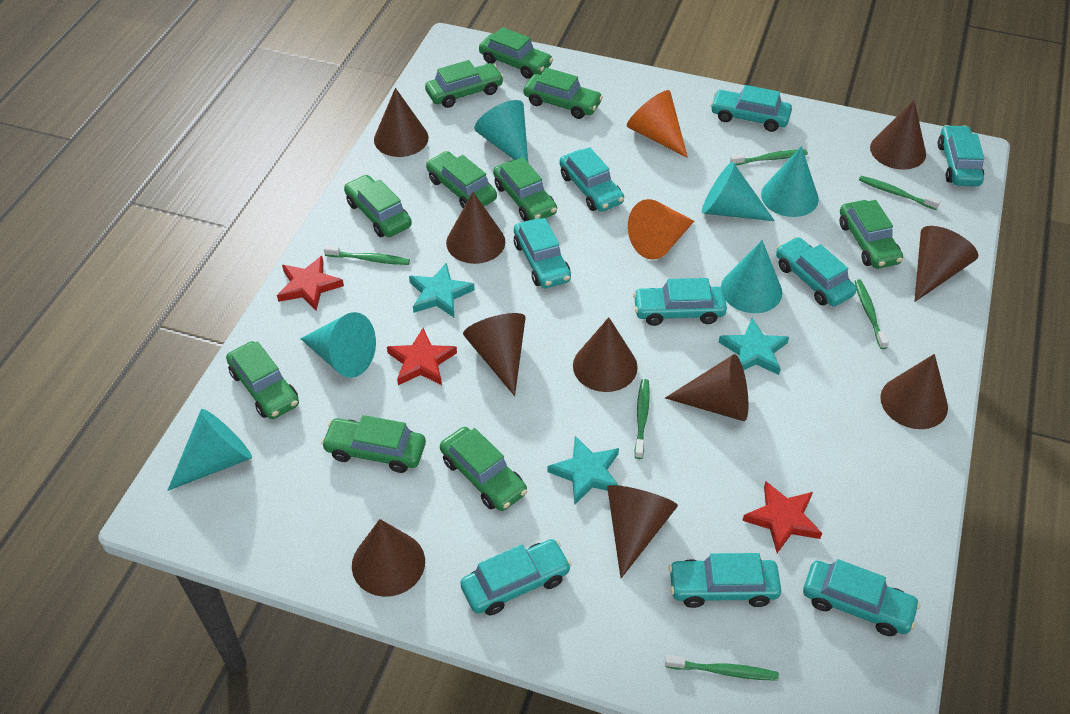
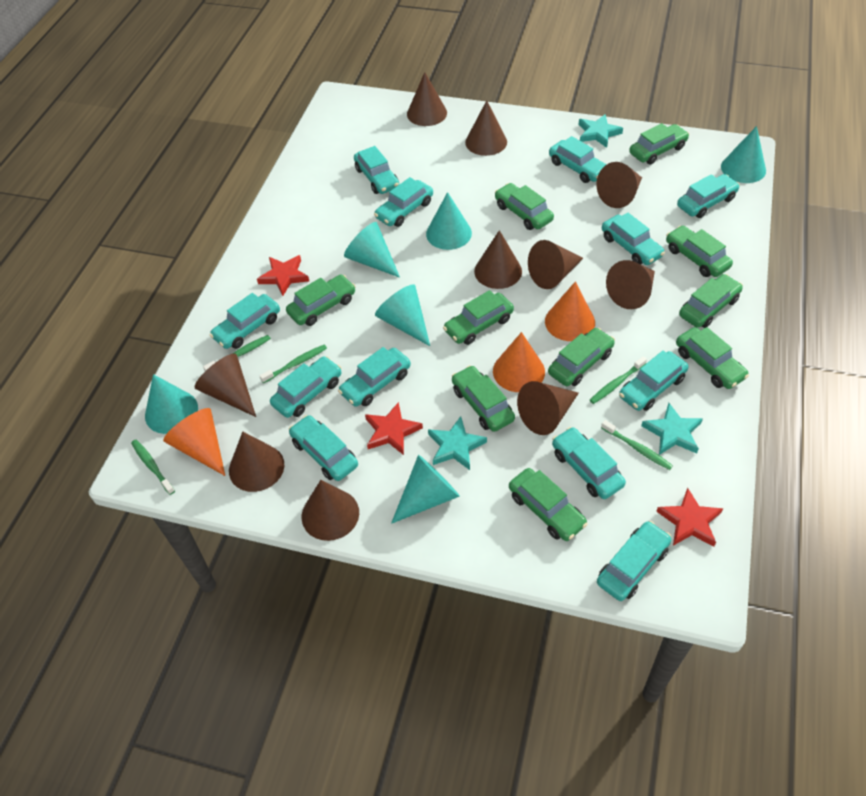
green toothbrush: [324,245,410,265] [635,379,650,459] [665,655,779,681] [730,150,808,165] [854,279,889,349] [859,176,941,210] = 6 -> [131,440,175,495] [203,335,271,371] [259,345,327,383] [590,356,647,404] [601,420,673,470] = 5
orange cone: [627,90,688,158] [628,199,694,260] = 2 -> [163,408,225,476] [493,332,545,392] [545,282,595,341] = 3
turquoise car: [460,539,572,615] [514,218,571,288] [559,147,624,212] [633,278,727,326] [668,553,781,608] [710,85,792,132] [776,237,857,306] [803,559,920,636] [938,125,984,186] = 9 -> [210,293,280,349] [270,356,342,418] [289,415,358,481] [338,347,411,406] [354,146,399,194] [374,177,433,227] [549,136,607,183] [552,427,626,499] [597,521,672,601] [602,213,665,265] [619,351,689,411] [677,174,740,218] = 12

